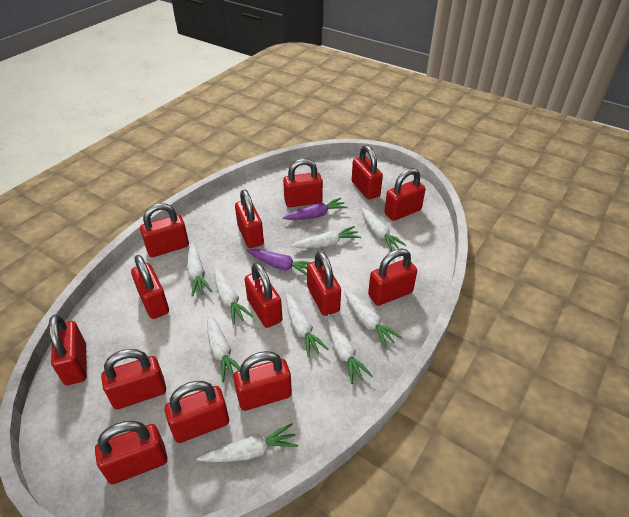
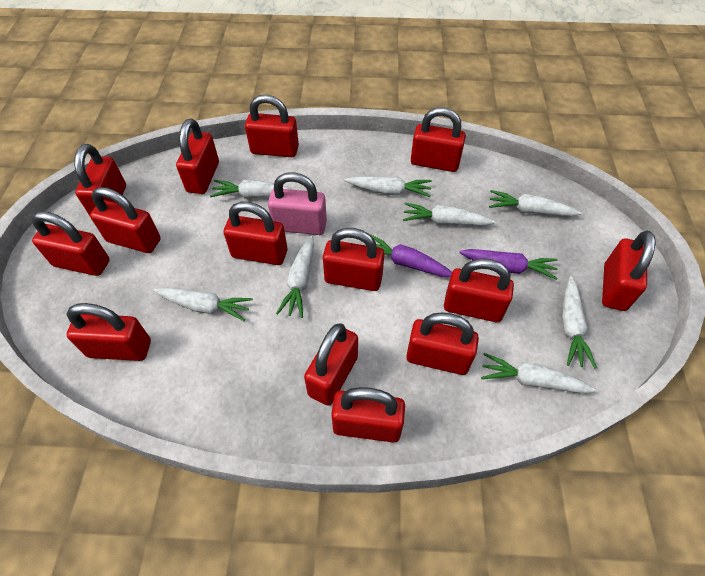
pink padlock: none = 0 -> [268,172,327,235] = 1
white carrot: [187,243,212,297] [197,423,298,462] [207,314,240,382] [214,268,253,325] [286,294,329,358] [291,226,361,248] [328,314,373,384] [344,290,402,348] [361,208,406,252] = 9 -> [153,287,253,321] [210,180,295,199] [276,235,314,318] [344,177,432,197] [403,203,495,226] [481,353,596,393] [489,190,582,216] [562,276,597,368] = 8

